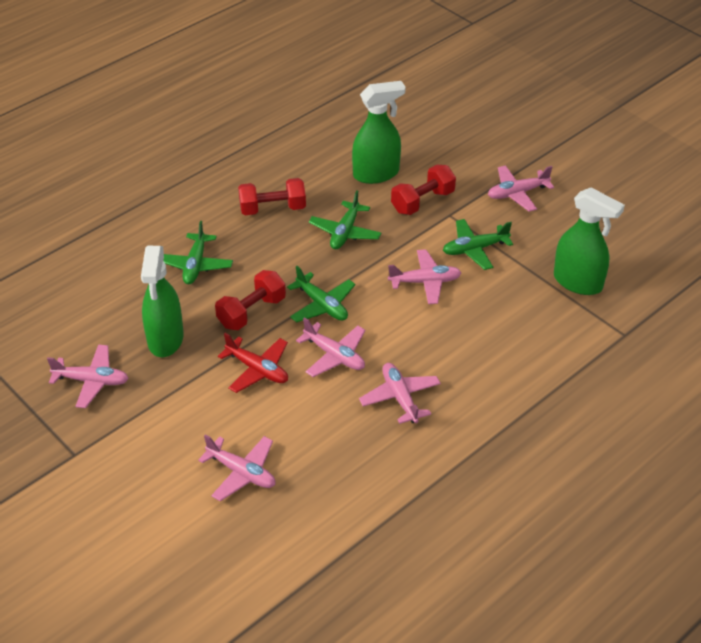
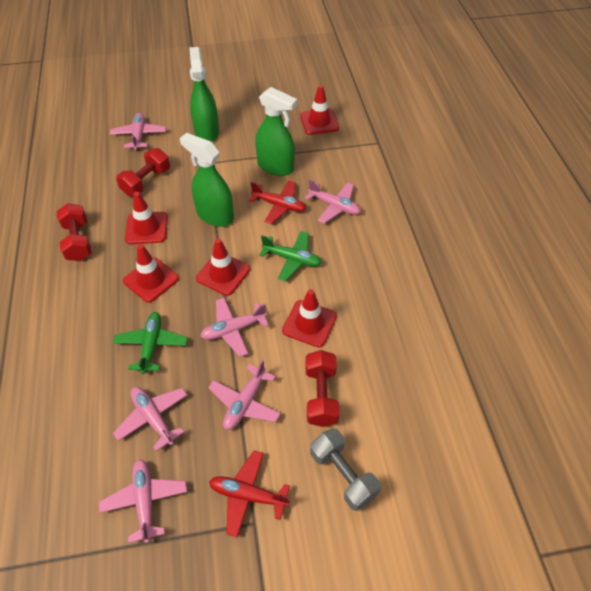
green plane: [163,221,233,284] [287,266,355,323] [309,190,381,249] [443,219,513,270] = 4 -> [113,312,188,374] [259,231,322,281] = 2
grey dumbbell: none = 0 -> [310,428,381,511] = 1
red plane: [218,333,288,393] = 1 -> [209,451,290,537] [249,181,306,224] = 2
red traffic cone: none = 0 -> [123,244,179,303] [125,192,168,244] [196,238,250,296] [282,289,337,347] [300,85,339,135] = 5

